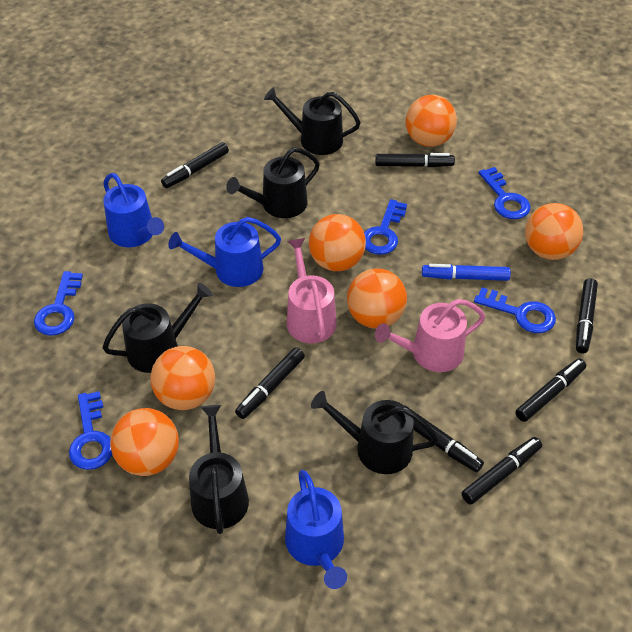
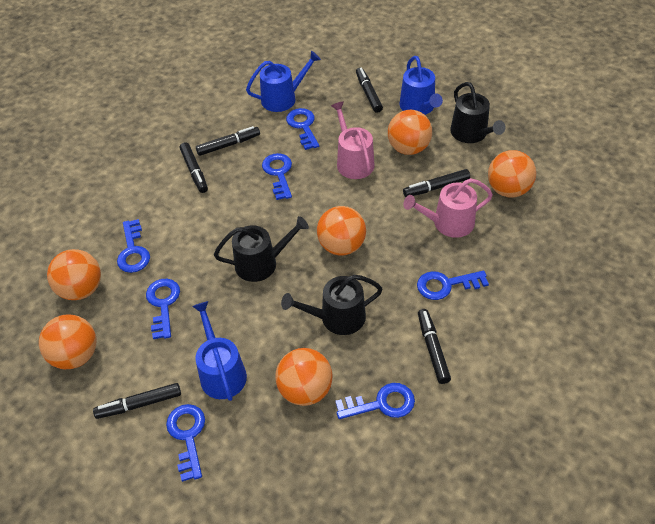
black marker: [161,142,229,188] [235,347,305,419] [375,153,455,167] [404,405,484,472] [461,437,542,504] [515,358,586,422] [576,278,598,353] = 7 -> [93,383,181,419] [180,142,208,193] [196,126,260,156] [356,68,383,113] [403,169,470,197] [418,309,451,384] = 6
black watering can: [102,283,213,373] [189,405,249,534] [226,147,320,218] [264,87,361,155] [311,391,438,474] = 5 -> [214,216,309,282] [281,275,383,335] [450,82,505,143] = 3
blue key: [34,271,83,336] [69,391,112,470] [364,199,407,255] [474,287,556,333] [479,167,531,219] = 5 -> [117,219,150,273] [146,279,180,339] [166,404,205,482] [262,153,292,200] [286,108,319,150] [335,383,415,419] [417,271,489,300] = 7
blue marker: [422,264,511,281] = 1 -> none = 0

